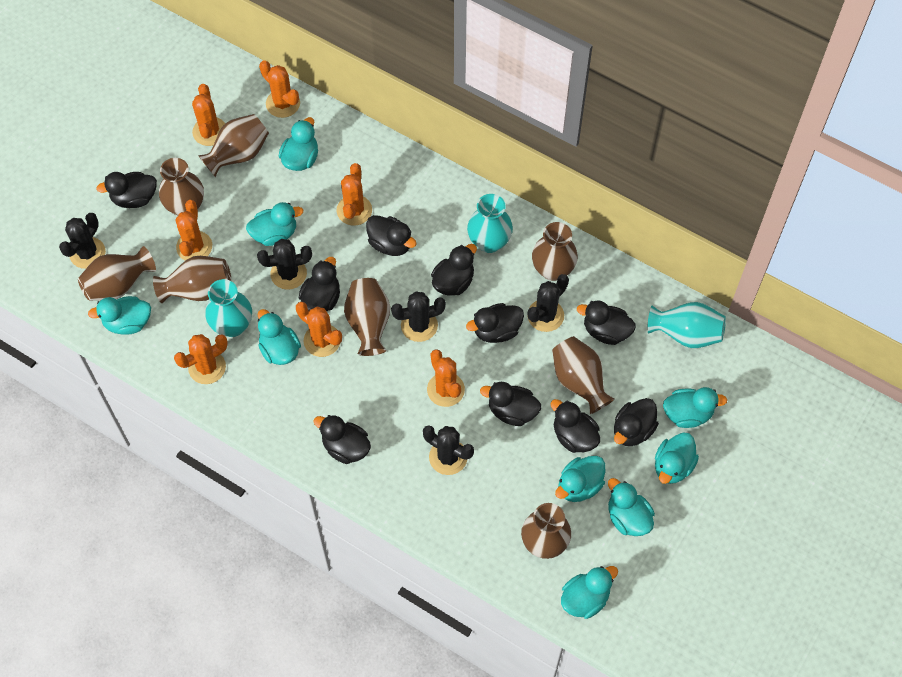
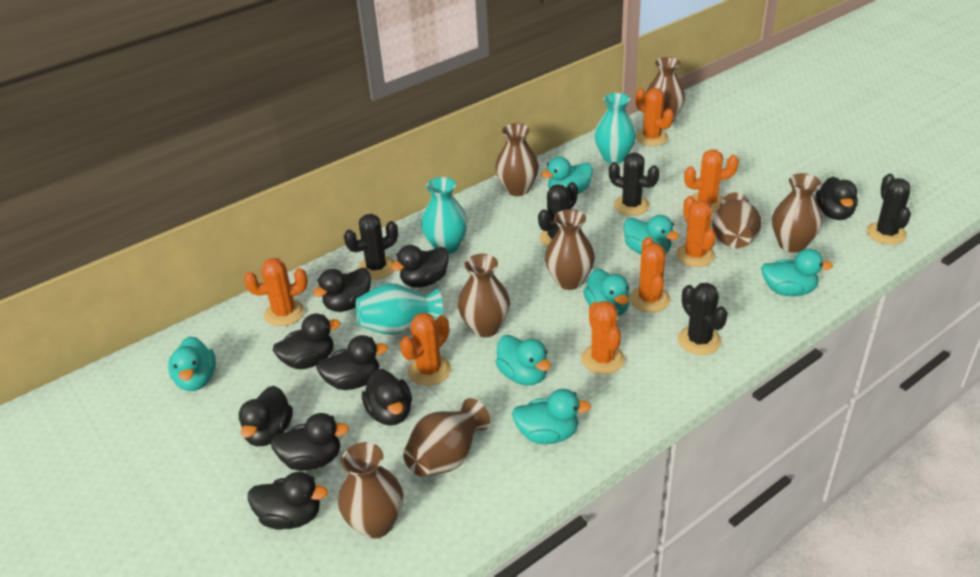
black duck: [96,172,157,208] [299,257,340,311] [313,415,371,464] [366,215,417,256] [431,244,477,296] [466,303,524,343] [480,382,541,426] [550,399,600,453] [577,300,636,345] [614,398,659,446] = 10 -> [239,386,293,446] [248,472,328,529] [271,413,349,471] [273,314,341,369] [313,268,371,312] [316,335,388,390] [362,369,412,426] [391,245,449,288] [815,177,858,220] = 9
turquoise duck: [88,296,151,335] [246,202,303,246] [258,309,301,365] [279,117,318,171] [555,456,605,502] [561,566,618,619] [608,478,655,536] [655,432,699,484] [663,387,727,428] = 9 -> [168,336,216,391] [496,335,551,385] [512,389,591,444] [541,157,593,194] [583,269,630,317] [624,215,679,254] [761,249,833,296] = 7

